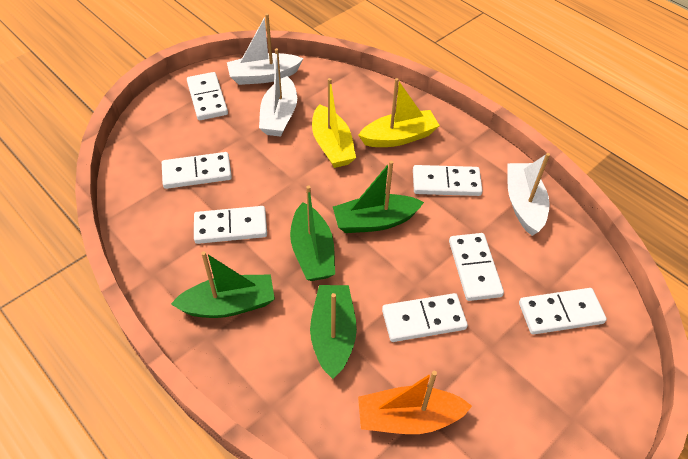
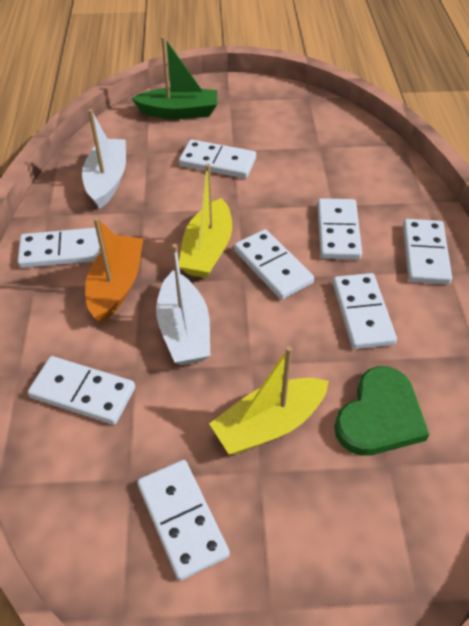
green boat: [171,251,275,318] [290,185,335,281] [310,285,357,379] [333,161,424,233] = 4 -> [132,36,217,119] = 1
green heart: none = 0 -> [334,366,429,456] = 1
white boat: [227,13,304,85] [259,48,297,137] [507,153,550,236] = 3 -> [82,109,126,209] [156,244,210,365] = 2
white domino: [162,152,232,189] [187,72,228,120] [194,206,267,244] [382,293,468,342] [413,165,483,196] [449,233,504,301] [519,288,607,335] = 7 -> [17,228,101,268] [28,356,135,425] [137,460,230,581] [179,139,256,178] [234,229,314,300] [317,198,362,260] [333,273,397,349] [403,219,452,284] = 8

